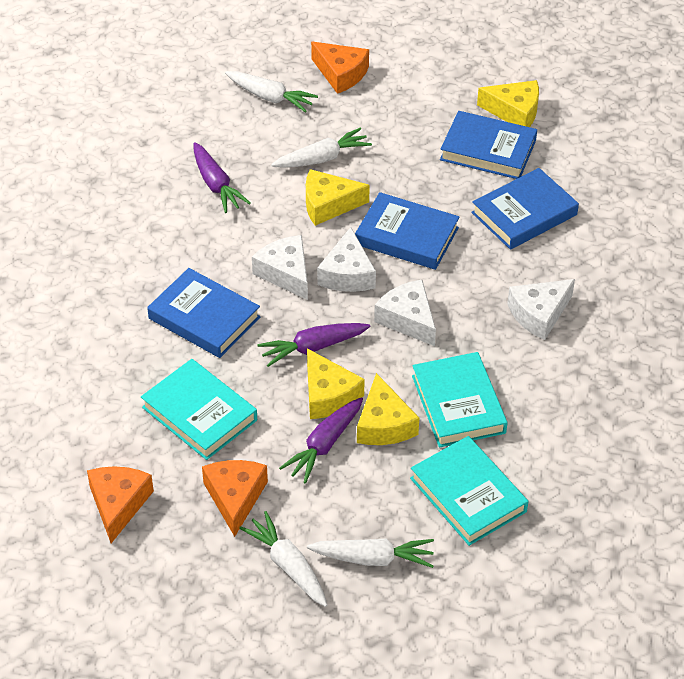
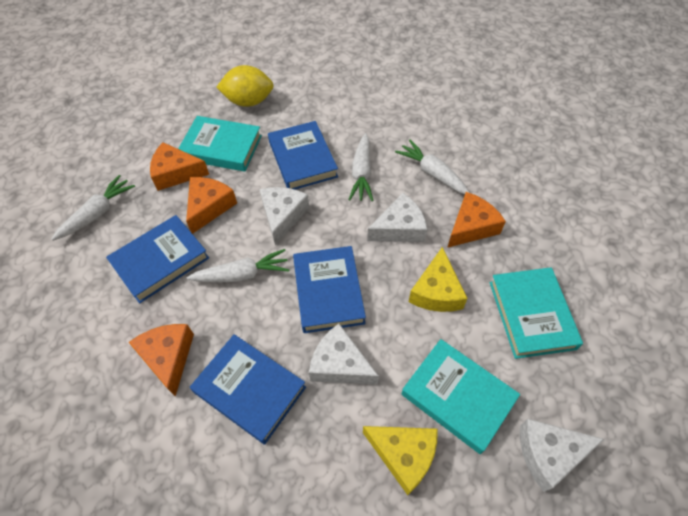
orange cheese: [87,466,154,543] [202,460,268,537] [311,42,369,94] = 3 -> [129,324,194,396] [150,142,209,191] [186,177,237,234] [447,192,506,248] = 4
purple carrot: [193,142,251,213] [257,323,371,367] [279,397,363,484] = 3 -> none = 0
yellow cheese: [306,169,370,226] [307,348,365,419] [357,373,419,445] [477,80,539,127] = 4 -> [363,426,438,495] [409,247,468,312] = 2
yellow lemon: none = 0 -> [216,65,274,107] = 1

